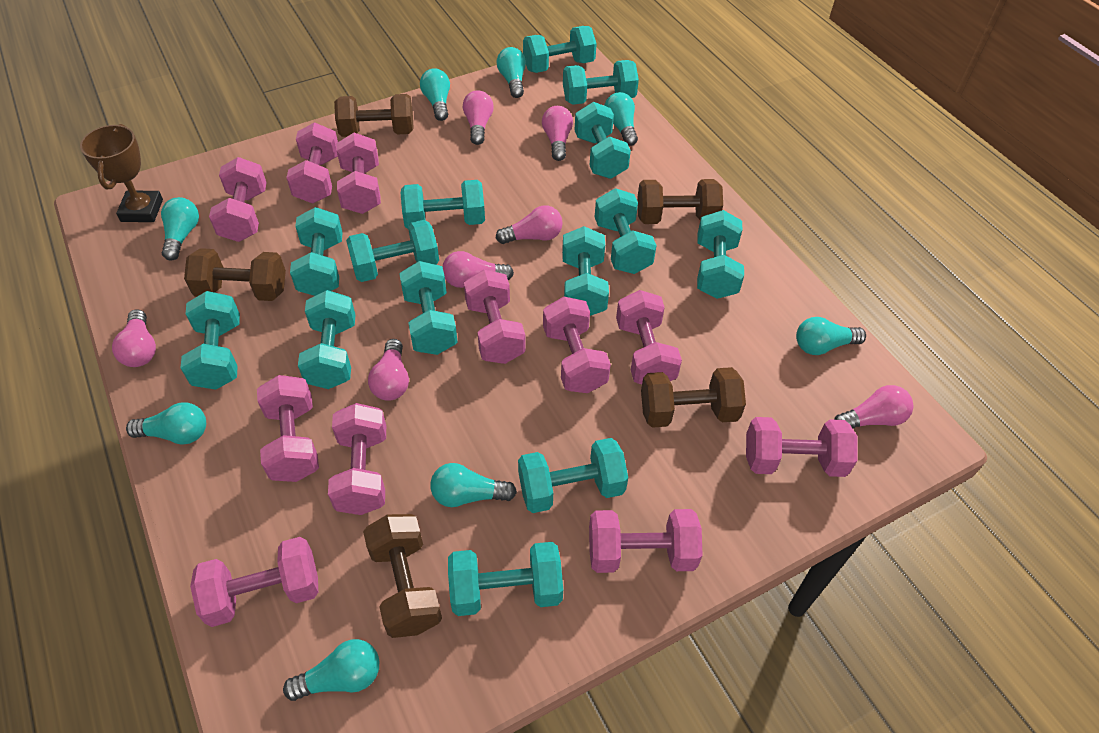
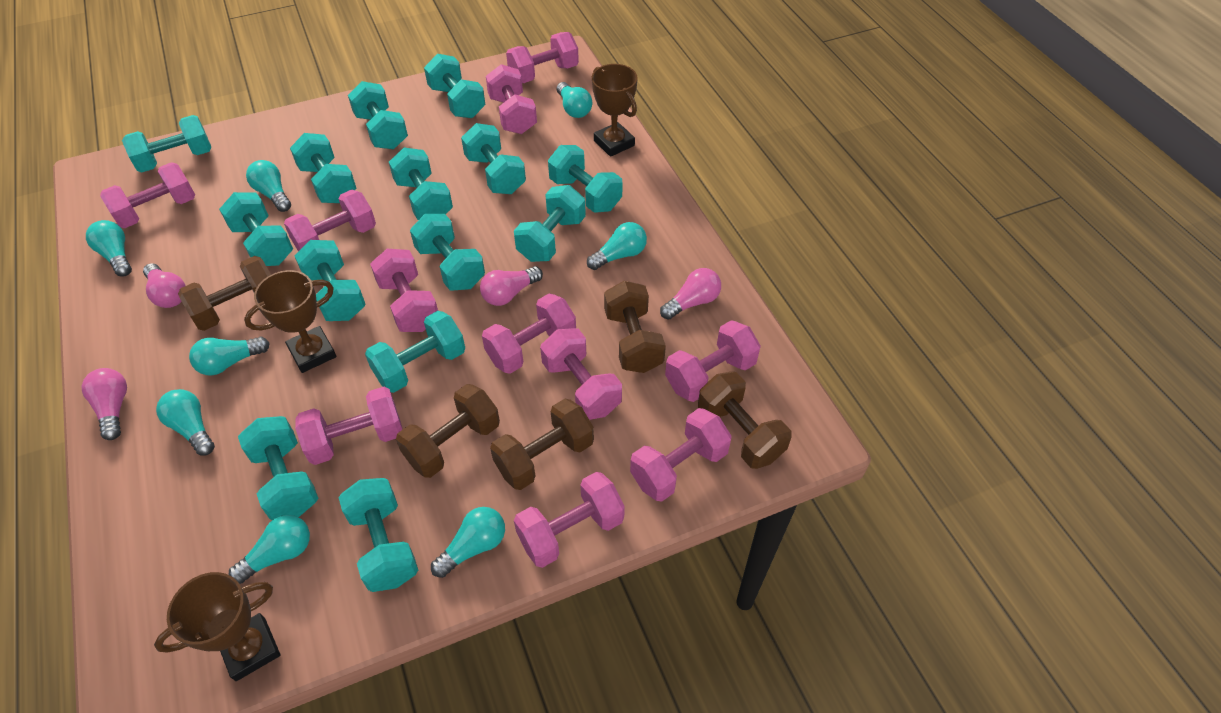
brown trophy: [80,124,163,222] = 1 -> [154,572,280,681] [244,270,336,373] [592,64,638,157] = 3
pink light bulb: [112,309,156,367] [368,339,409,401] [443,251,514,288] [463,90,494,145] [496,205,563,244] [542,106,573,161] [834,385,914,428] = 7 -> [82,368,127,440] [143,263,186,308] [480,266,543,306] [660,268,721,320] = 4

